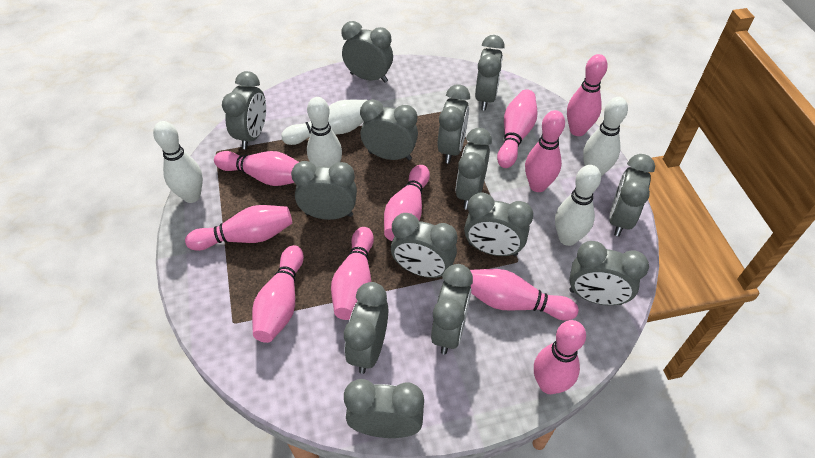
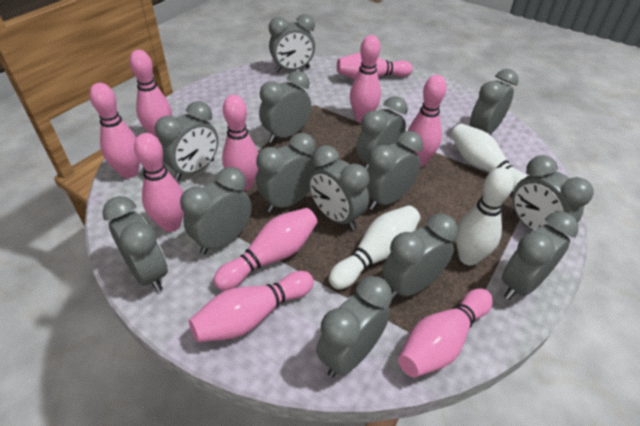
white bowling pin: [153,121,203,203] [281,100,367,145] [307,97,342,167] [555,165,601,246] [583,97,628,177] = 5 -> [329,205,420,289] [451,123,527,192] [456,168,514,266] = 3

